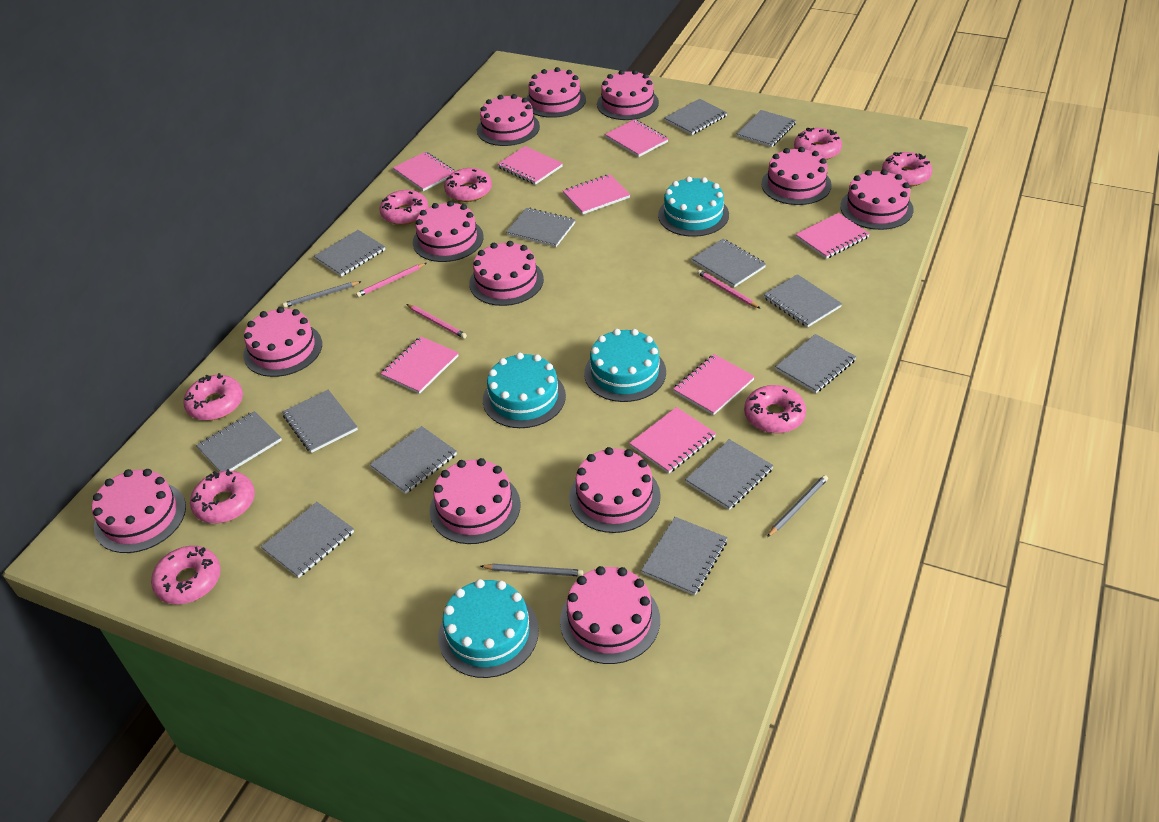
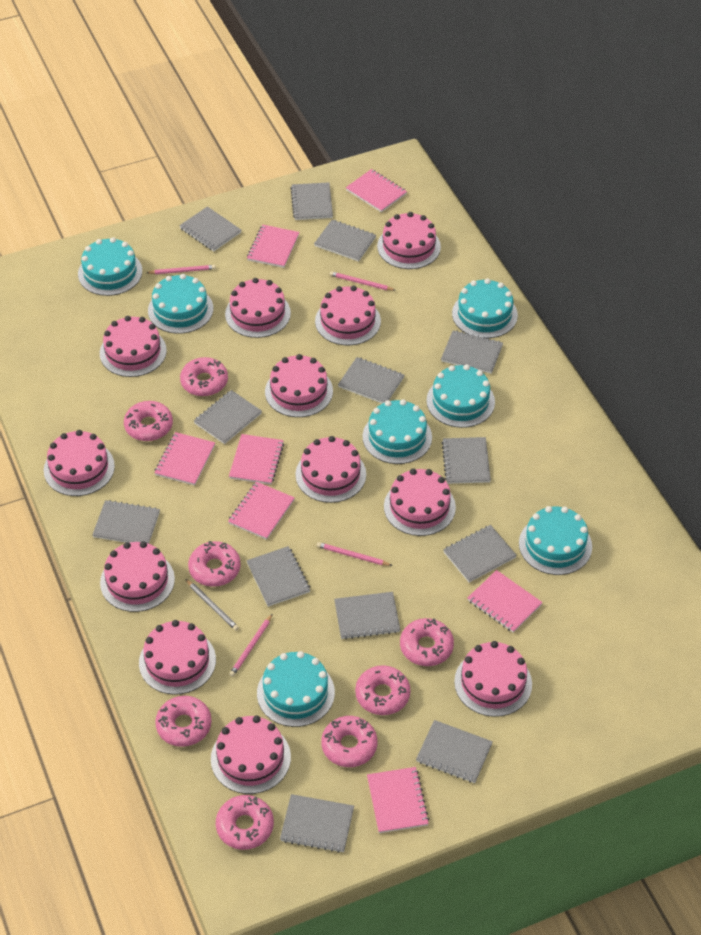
grey pencil: [283,281,362,308] [481,564,583,576] [767,475,828,537] = 3 -> [186,579,239,631] = 1
pink notebook: [380,336,459,394] [393,152,455,191] [497,146,563,185] [563,174,630,215] [605,119,668,157] [629,407,716,474] [673,354,755,415] [795,213,870,259] = 8 -> [154,432,215,486] [228,482,295,540] [229,434,284,485] [247,225,299,268] [346,169,407,212] [367,767,429,833] [467,570,543,633] = 7
pink pencil: [356,263,426,297] [406,304,467,339] [697,270,761,309] = 3 -> [147,265,216,274] [229,614,272,677] [317,542,393,566] [330,271,395,291] = 4
turquoise cake: [438,579,539,678] [483,353,566,428] [584,329,666,402] [658,176,729,237] = 4 -> [78,237,142,296] [148,274,213,334] [257,651,335,727] [363,399,432,464] [426,364,495,428] [452,278,518,338] [519,506,592,575] = 7

